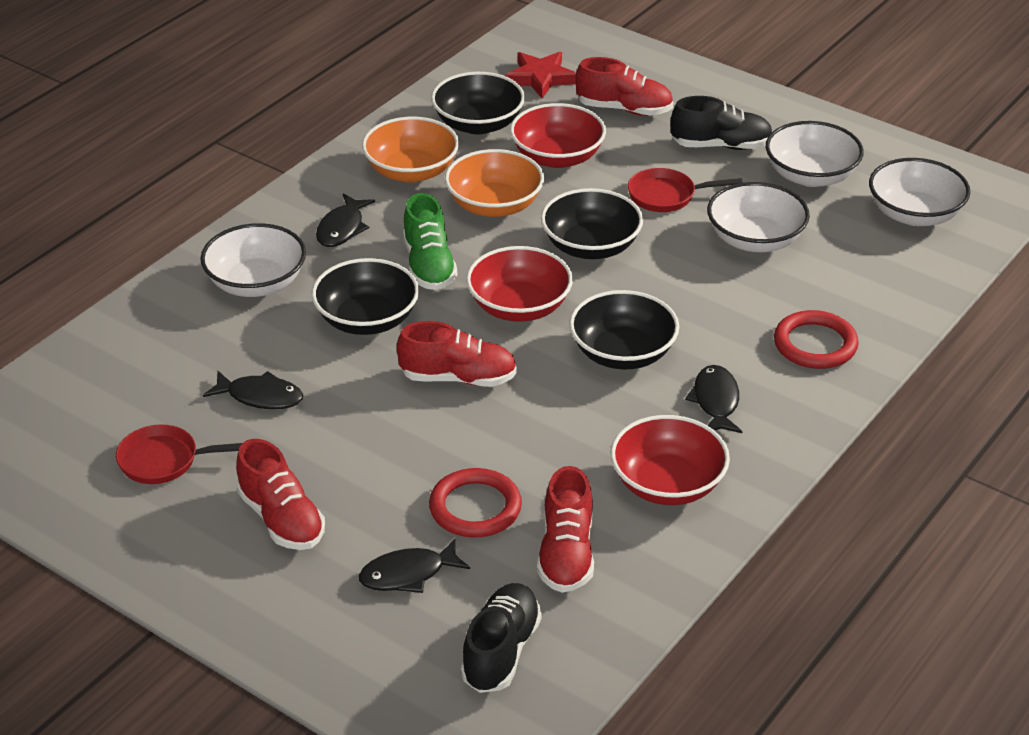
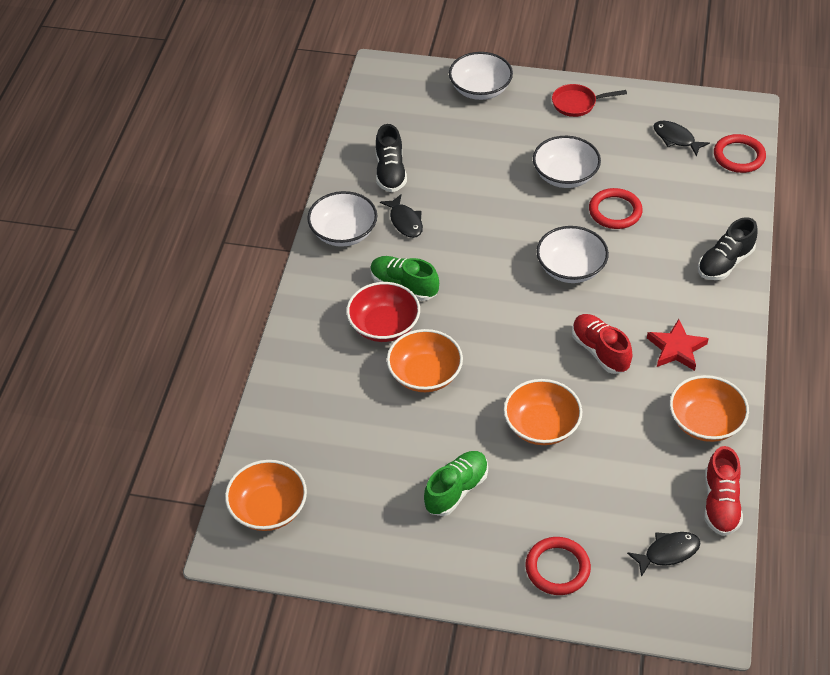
black bowl: [312,258,419,335] [431,72,525,135] [541,188,643,259] [569,290,679,370] = 4 -> none = 0
black fish: [203,371,303,409] [316,194,375,247] [359,538,470,593] [685,365,742,433] = 4 -> [380,194,423,238] [627,532,700,577] [653,121,710,156] = 3
green shoe: [403,193,457,290] = 1 -> [370,256,439,301] [424,451,488,516] = 2
orange bowl: [362,117,459,182] [445,149,544,217] = 2 -> [225,460,307,531] [387,329,463,392] [504,379,582,445] [670,375,749,442] = 4
red bowl: [466,246,573,322] [510,103,606,168] [611,415,730,505] = 3 -> [346,282,420,342] = 1
red pan: [116,425,242,484] [628,168,742,212] = 2 -> [552,84,627,117] = 1
red ring: [429,468,522,538] [774,310,859,369] = 2 -> [525,537,591,595] [589,188,643,229] [714,134,766,173] = 3
red shoe: [236,439,325,550] [397,321,517,387] [537,466,594,593] [575,57,673,116] = 4 -> [572,314,632,374] [704,446,743,536] = 2

